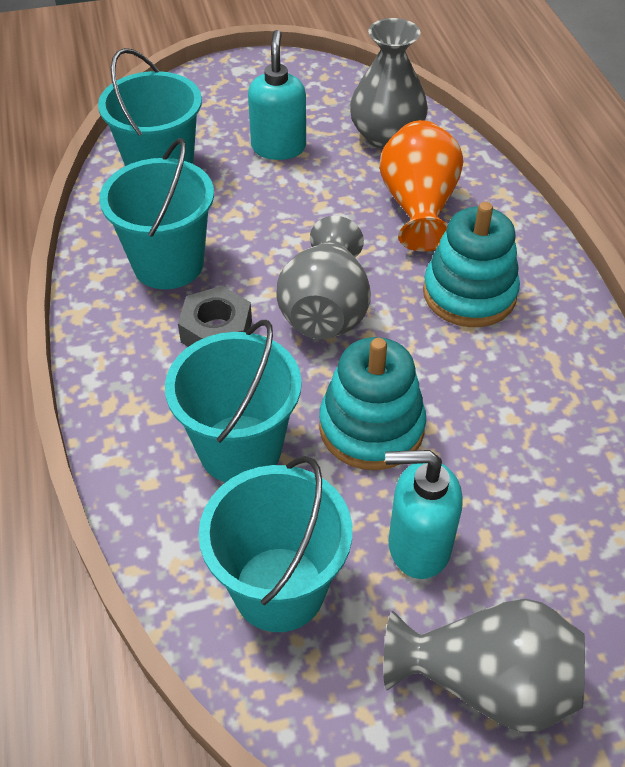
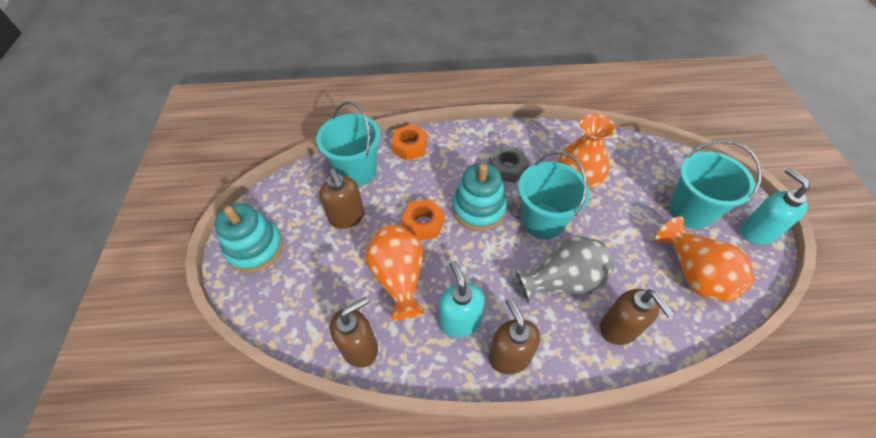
brown soap dispenser: none = 0 -> [319,169,364,229] [330,296,378,368] [489,298,540,374] [600,289,675,345] = 4
grey vase: [277,216,371,339] [350,18,428,149] [383,599,585,732] = 3 -> [515,236,614,304] = 1
orange nut: none = 0 -> [391,124,427,161] [402,199,444,241] = 2
orange vase: [379,120,464,252] = 1 -> [365,225,426,321] [557,114,616,189] [655,216,755,302] = 3
turquoise bucket: [98,48,202,166] [99,138,214,289] [165,320,302,482] [199,456,352,632] = 4 -> [316,101,380,186] [518,151,590,239] [669,140,762,229] = 3

